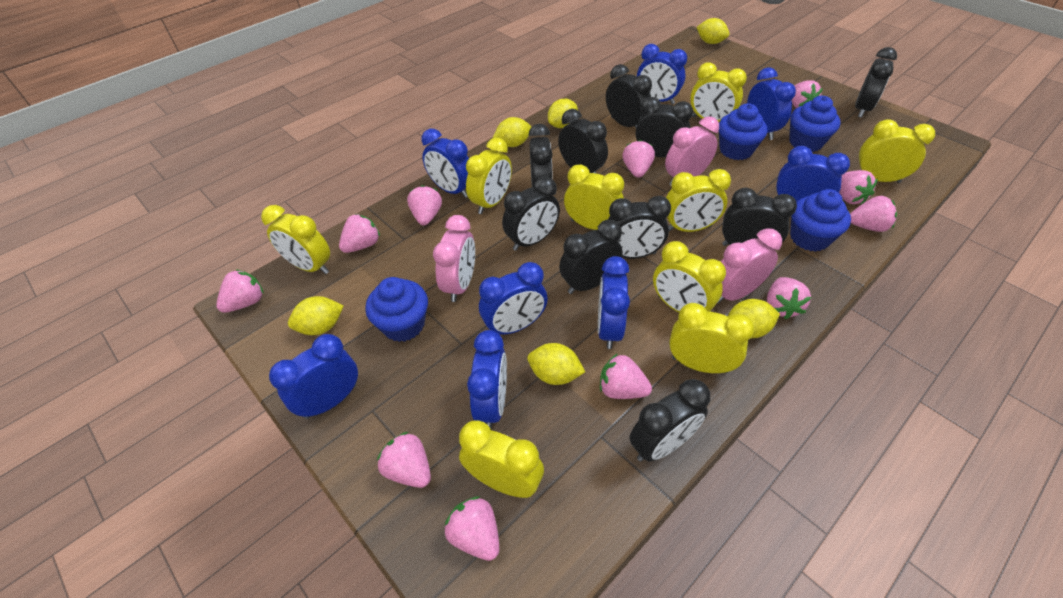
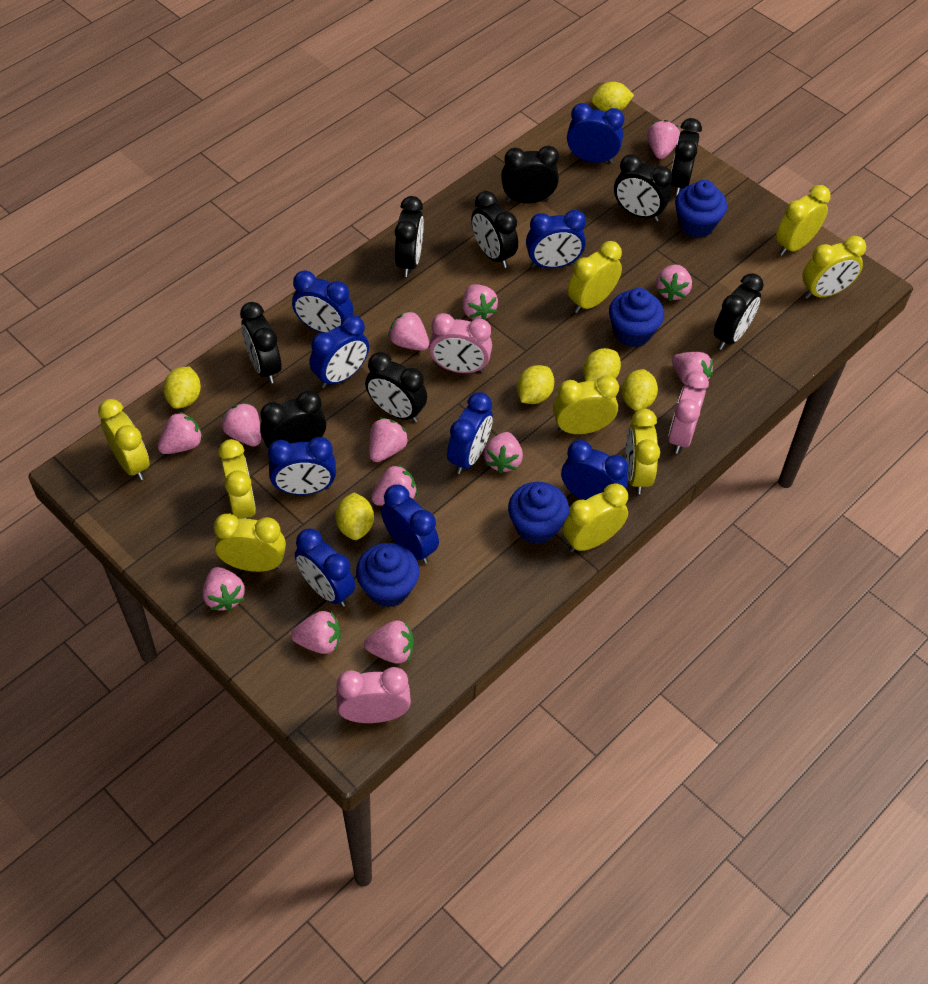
black clock: [502,177,560,251] [528,124,553,187] [558,109,608,174] [559,220,623,294] [606,64,652,128] [608,196,671,259] [629,379,710,462] [636,97,693,157] [722,188,797,246] [855,47,897,118] = 10 -> [240,302,282,384] [260,390,326,448] [365,352,427,422] [395,196,424,277] [471,191,518,268] [501,146,559,204] [614,154,672,221] [670,118,702,196] [714,273,764,350] = 9
blue clock: [269,334,358,419] [422,129,469,198] [467,330,507,429] [479,262,548,334] [598,256,630,349] [637,44,687,104] [747,67,796,140] [776,146,850,202] = 8 -> [268,437,336,495] [292,271,353,333] [295,528,355,607] [310,315,369,388] [381,484,439,564] [447,392,493,474] [526,210,586,268] [561,440,628,500] [567,103,624,163] = 9
pink strawberry: [216,269,264,313] [339,214,380,253] [377,432,431,488] [407,185,442,225] [445,496,499,561] [600,353,652,399] [622,140,655,178] [767,277,811,319] [792,80,823,108] [839,170,878,205] [850,196,897,232] = 11 -> [158,412,203,454] [203,567,245,611] [222,402,261,446] [291,611,341,654] [364,620,414,664] [369,418,408,462] [371,464,417,506] [388,310,429,351] [462,284,498,320] [484,432,523,474] [647,120,680,159] [656,265,692,301] [672,352,713,385] = 13

